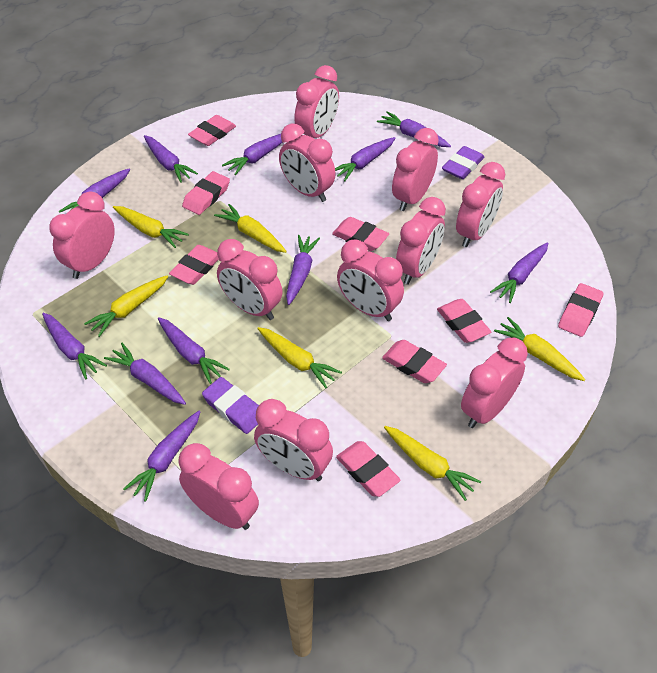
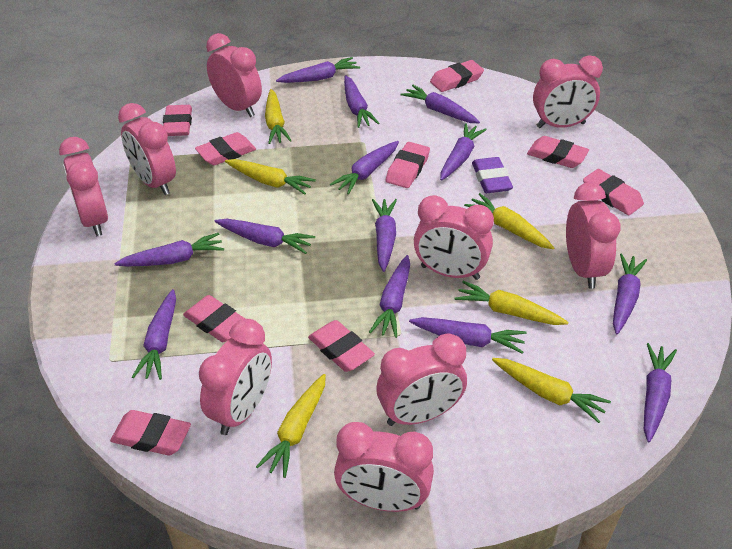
pink clock: [49,191,115,279] [179,443,259,530] [217,239,283,320] [254,399,333,481] [279,123,336,202] [294,65,339,138] [337,240,404,321] [392,128,439,211] [396,197,446,285] [456,162,505,247] [461,338,528,428] = 11 -> [59,137,108,236] [118,103,176,195] [199,319,272,435] [206,33,262,117] [334,422,434,512] [376,334,467,426] [414,195,494,280] [533,55,603,128] [566,182,621,289] = 9
pink eraser: [169,245,219,285] [182,171,230,215] [188,115,236,146] [332,217,389,251] [336,441,401,497] [382,340,447,383] [437,299,491,343] [558,283,604,337] = 8 -> [110,410,191,455] [163,105,192,136] [183,295,245,342] [195,132,256,165] [308,320,375,372] [386,142,430,188] [430,60,484,92] [527,136,589,168] [583,169,644,215] = 9
purple carrot: [42,313,107,380] [59,168,130,213] [104,343,186,405] [123,411,201,502] [144,135,198,183] [158,317,230,384] [222,134,283,175] [286,235,320,305] [335,137,395,181] [377,111,451,147] [490,242,548,303] = 11 -> [114,233,224,266] [132,289,176,380] [215,219,315,254] [276,57,360,83] [330,141,399,195] [344,75,380,128] [369,255,410,338] [372,199,397,272] [400,85,480,123] [409,317,526,354] [440,123,487,180] [613,253,647,334] [644,343,677,442] = 13
purple eraser: [202,377,259,434] [442,146,484,179] = 2 -> [472,157,513,193] = 1

